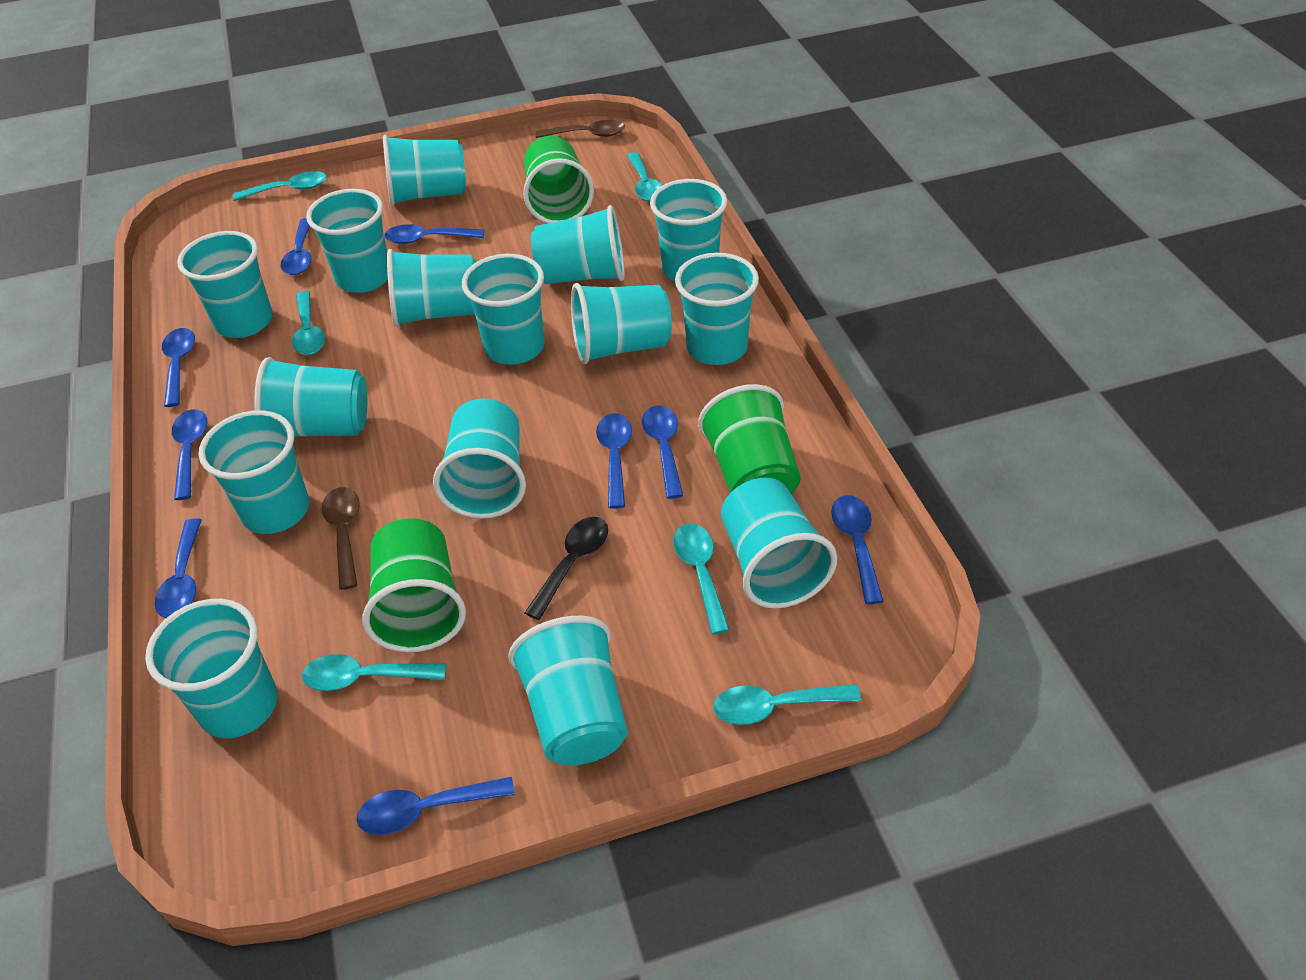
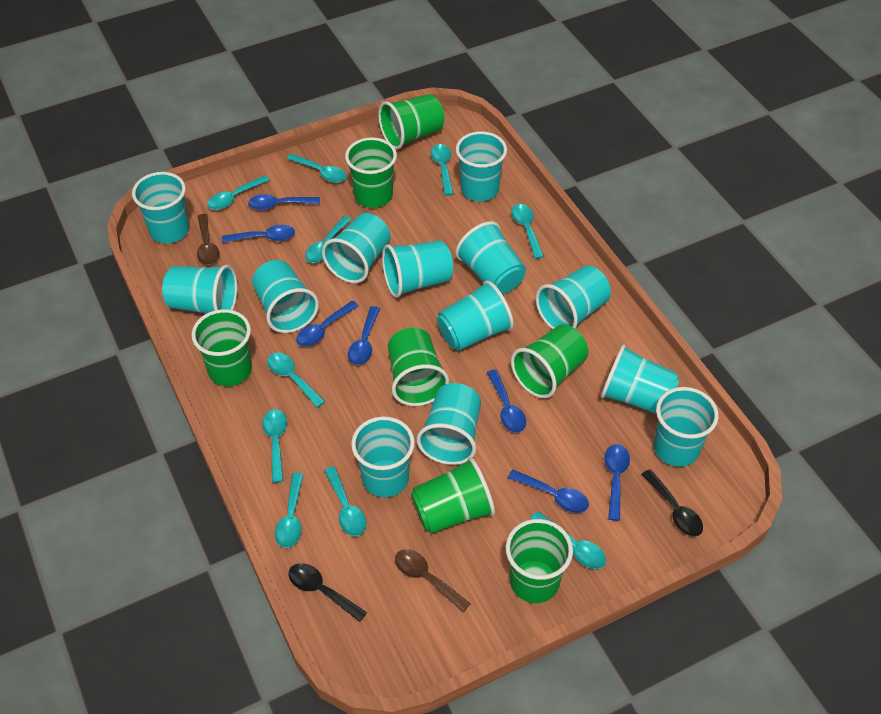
black spoon: [525,517,608,620] = 1 -> [288,563,367,622] [642,469,703,536] = 2
blue spoon: [155,518,202,618] [162,328,195,407] [172,409,208,500] [281,218,311,275] [357,777,515,835] [384,224,484,244] [596,413,632,509] [642,405,683,499] [831,495,884,604] = 9 -> [222,225,295,243] [248,194,320,210] [296,301,359,347] [348,306,380,365] [487,370,526,433] [508,469,589,513] [604,444,630,521] = 7
green cup: [362,518,466,652] [523,136,594,223] [698,384,801,494] = 3 -> [191,309,252,386] [345,137,397,208] [378,94,444,149] [388,328,449,406] [411,457,495,534] [506,519,573,603] [511,324,588,398] = 7
turquoise cup: [145,599,277,738] [177,231,273,338] [198,410,309,534] [254,357,367,437] [306,189,388,293] [383,135,466,206] [387,249,476,327] [433,398,526,519] [462,254,544,365] [508,616,628,766] [531,205,625,284] [571,283,672,364] [650,179,727,281] [675,253,759,365] [721,477,837,608] = 15 -> [132,172,189,244] [162,265,237,314] [252,260,319,333] [322,213,391,283] [351,416,415,497] [382,241,453,298] [417,383,481,465] [437,280,514,351] [455,221,526,294] [456,131,507,201] [536,266,611,330] [600,344,680,414] [654,387,719,467] = 13
turquoise spoon: [233,171,327,201] [292,291,325,355] [302,654,446,691] [627,152,663,202] [673,524,730,635] [713,684,861,725] = 6 -> [207,175,270,210] [262,409,287,483] [267,352,325,408] [275,473,304,548] [287,154,346,183] [305,216,351,263] [324,466,366,536] [431,144,454,196] [511,204,544,259] [530,511,606,569] = 10

